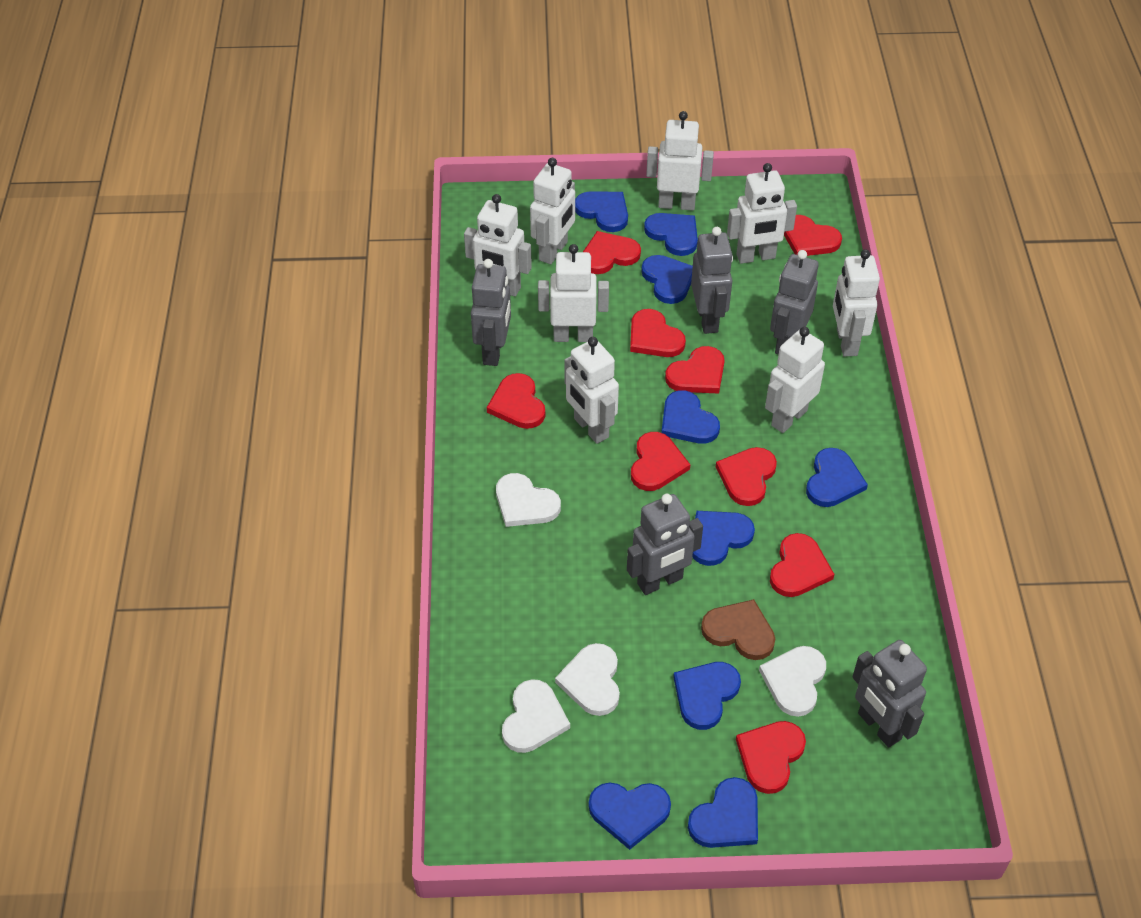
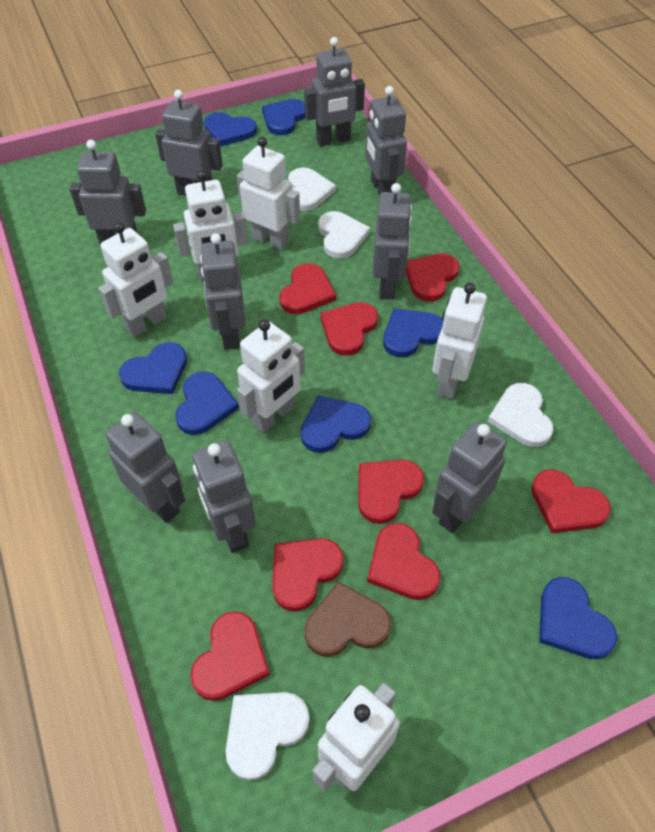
blue heart: [575,191,628,232] [589,783,671,850] [641,255,693,304] [644,213,698,256] [661,390,720,444] [673,662,741,730] [688,777,758,848] [692,511,755,566] [806,448,868,507] = 9 -> [119,342,187,394] [176,372,239,435] [204,112,257,146] [262,99,305,135] [300,395,371,453] [383,308,443,357] [539,577,617,659] = 7
grey robot: [471,259,511,366] [627,494,703,595] [691,227,733,334] [770,250,819,355] [853,640,927,747] = 5 -> [70,140,146,244] [106,412,185,523] [155,90,223,196] [192,441,256,553] [200,233,246,350] [304,37,365,146] [365,86,407,196] [373,183,412,300] [432,421,507,533] = 9
red heart: [487,373,545,429] [583,231,641,274] [630,309,686,357] [631,432,690,491] [665,346,725,393] [716,447,777,506] [736,721,806,794] [770,533,835,597] [784,215,842,256] = 9 -> [190,611,270,701] [272,538,344,612] [279,263,336,314] [320,302,378,356] [358,460,424,524] [367,523,440,600] [406,253,460,302] [531,469,611,533] = 8
white robot: [464,194,532,296] [530,158,575,264] [538,244,609,342] [564,337,619,444] [646,111,714,210] [727,163,797,264] [765,327,825,433] [833,249,880,356] = 8 -> [99,222,173,337] [173,170,249,281] [237,137,300,250] [237,319,305,433] [312,683,400,792] [432,283,487,399] = 6

